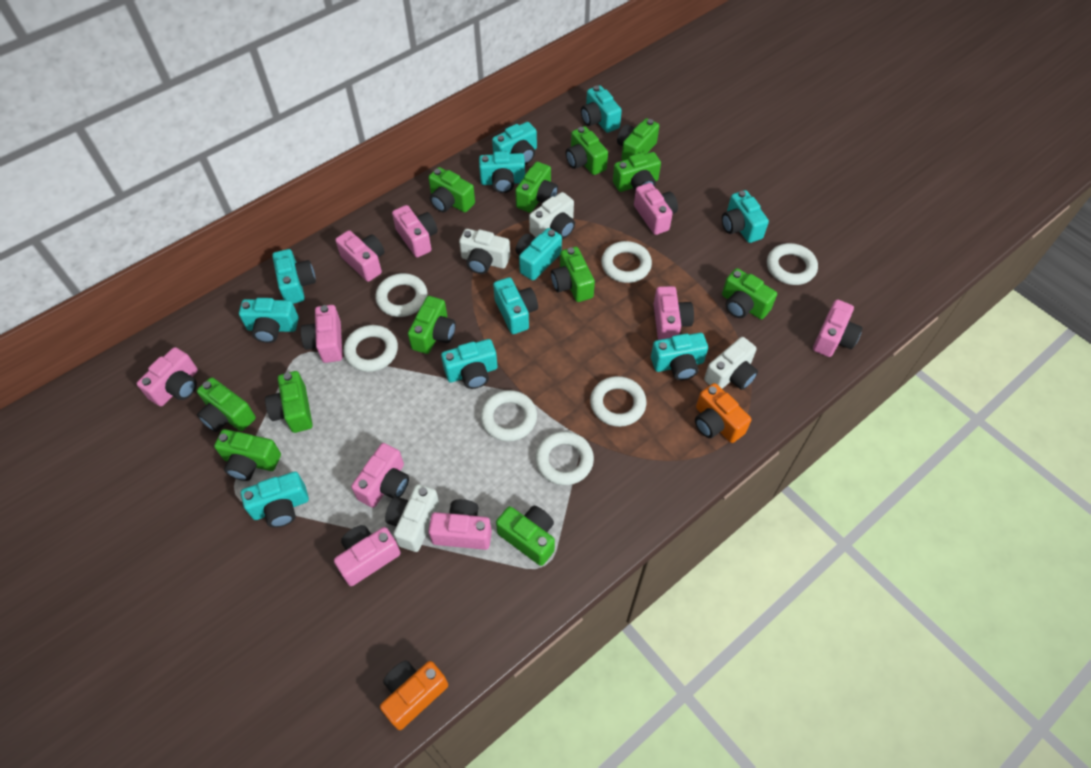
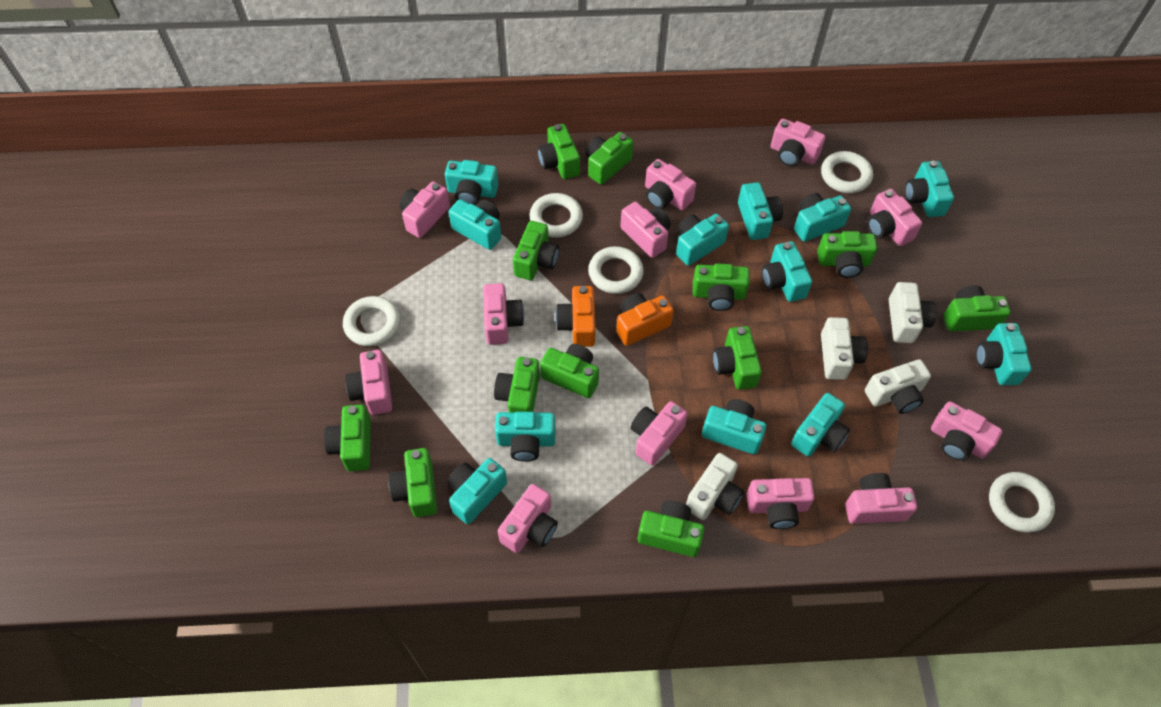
pink camera: [137,347,198,406] [300,305,342,363] [334,525,400,586] [335,230,385,282] [351,443,409,508] [392,205,438,258] [428,499,492,550] [634,183,678,235] [654,286,694,340] [813,299,863,357] = 10 -> [345,350,392,415] [400,181,450,238] [483,283,524,345] [498,484,558,553] [620,202,671,258] [631,401,688,466] [645,159,696,210] [747,478,815,529] [771,119,826,166] [845,473,917,524] [868,189,922,246] [931,401,1002,461] = 12
turquoise camera: [239,298,299,343] [241,471,309,528] [272,249,316,304] [441,339,497,389] [479,151,525,193] [492,122,537,165] [493,277,538,334] [516,228,562,280] [581,85,622,133] [651,333,708,380] [722,190,769,243] = 11 -> [445,160,498,205] [448,458,507,524] [449,199,501,250] [495,412,555,462] [676,214,729,266] [702,399,766,454] [738,182,783,240] [762,241,812,302] [791,393,850,457] [794,193,851,242] [905,161,954,217] [976,323,1032,385] = 12
white ring: [344,325,398,372] [375,273,428,317] [480,390,537,442] [535,431,594,485] [590,376,646,427] [601,241,652,283] [767,243,818,285] = 7 -> [343,296,400,347] [530,193,583,238] [588,246,644,294] [821,151,873,193] [989,472,1055,533] = 5

